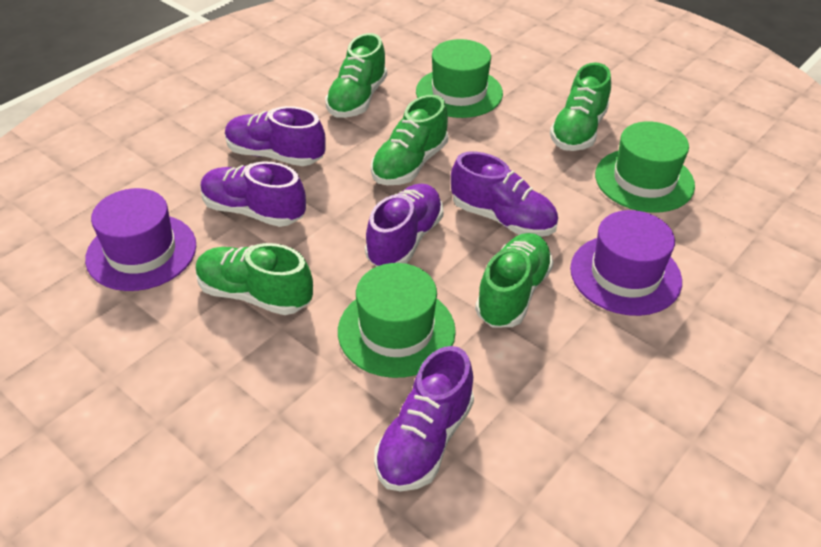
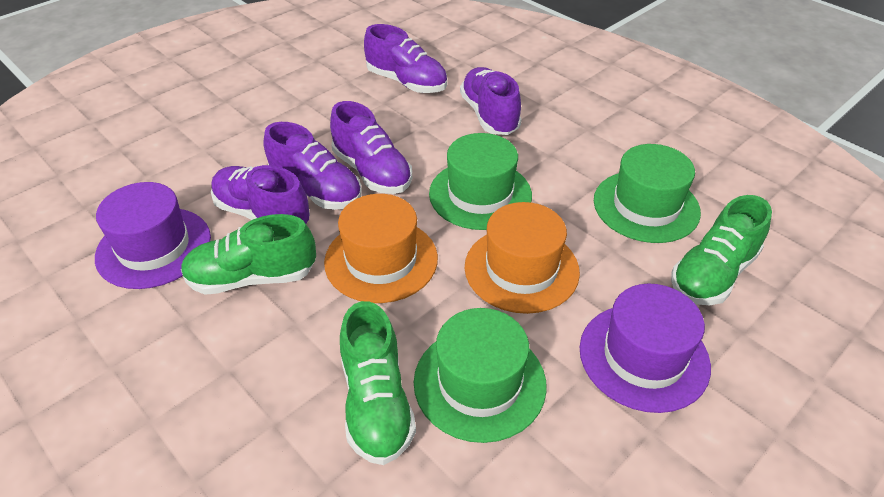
green shoe: [196,243,313,315] [325,33,387,118] [371,95,448,185] [475,233,554,327] [550,62,611,151] = 5 -> [181,214,316,295] [340,301,416,465] [671,195,772,305] = 3
orange hat: none = 0 -> [324,194,438,303] [465,202,580,314] = 2

